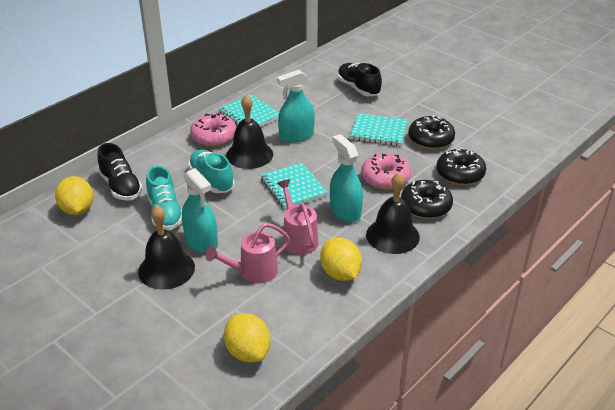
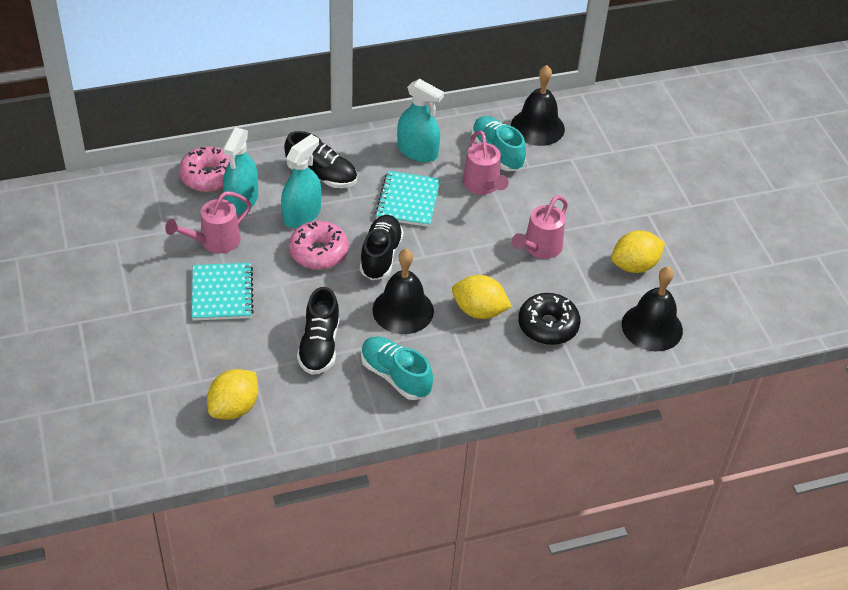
black donut: [401,180,453,219] [408,115,455,149] [436,149,486,185] = 3 -> [518,293,580,345] = 1
black shoe: [97,143,143,201] [337,63,382,96] = 2 -> [284,131,357,188] [297,287,340,375] [360,215,404,280] = 3
pink watering can: [205,223,290,283] [277,179,319,255] = 2 -> [165,191,251,253] [463,130,509,195] [512,195,568,259] = 3
turquoise notebook: [218,94,279,127] [261,162,328,209] [350,113,408,146] = 3 -> [192,263,254,321] [375,171,440,227] = 2

